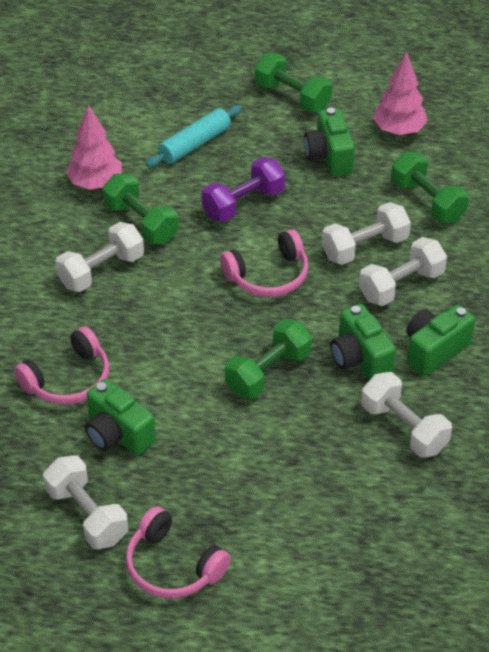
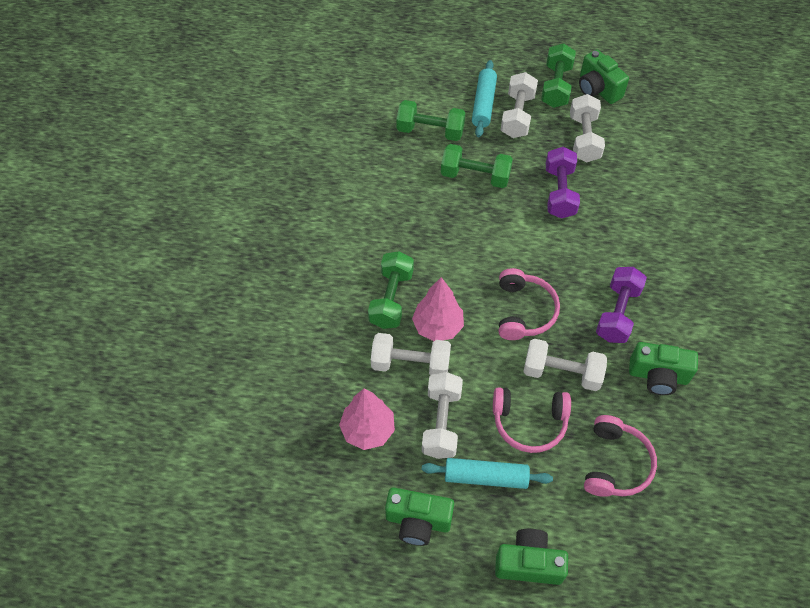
purple dumbbell: [202,157,285,222] = 1 -> [546,147,580,218] [596,267,647,343] = 2
turquoise rolling pin: [146,105,242,167] = 1 -> [422,458,553,489] [472,60,497,138] = 2

